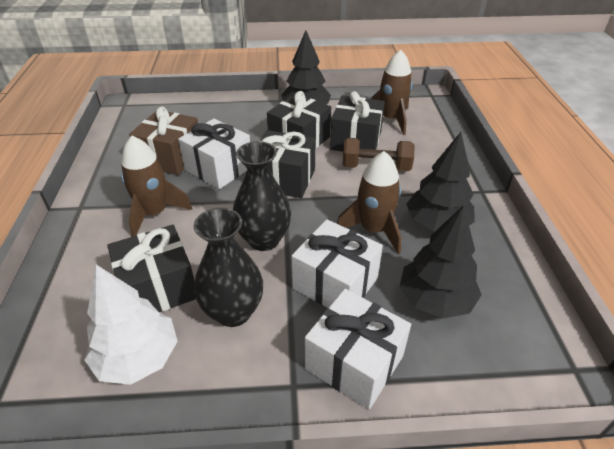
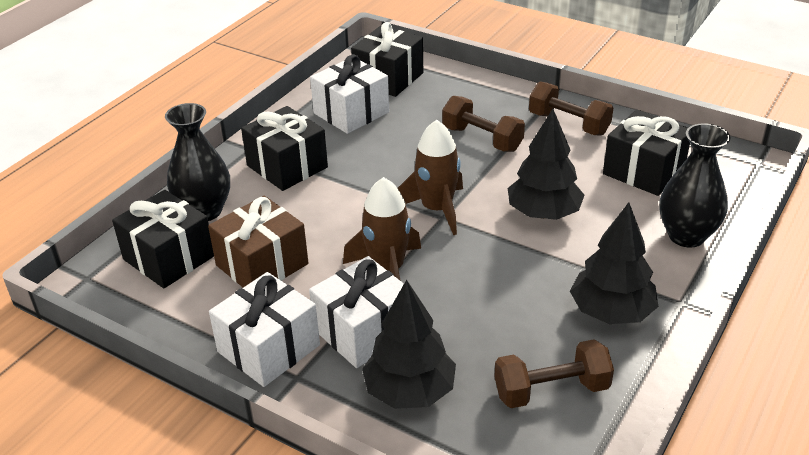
brown dumbbell: [343,138,415,171] = 1 -> [442,96,525,152] [494,339,614,408] [529,82,613,136] = 3
brown rocket: [121,136,192,237] [337,151,402,254] [370,50,413,135] = 3 -> [343,177,421,281] [398,120,463,235] = 2
white tree: [85,265,178,385] = 1 -> none = 0

